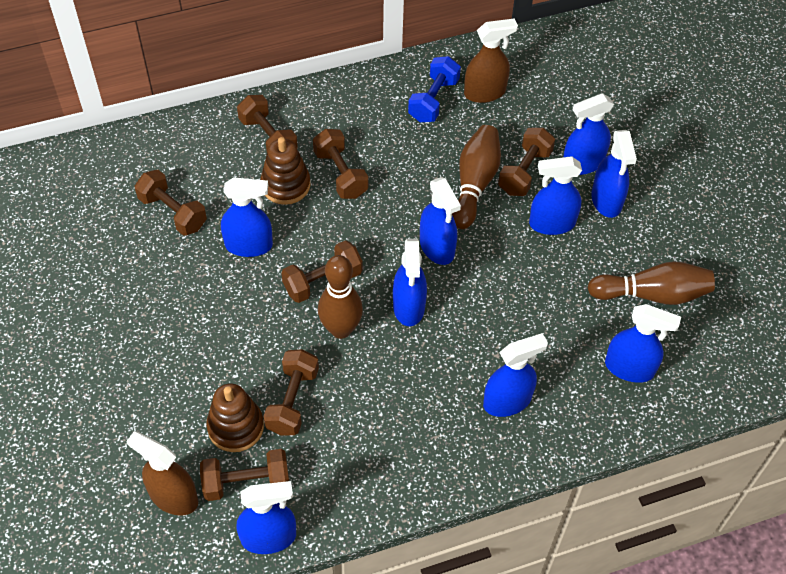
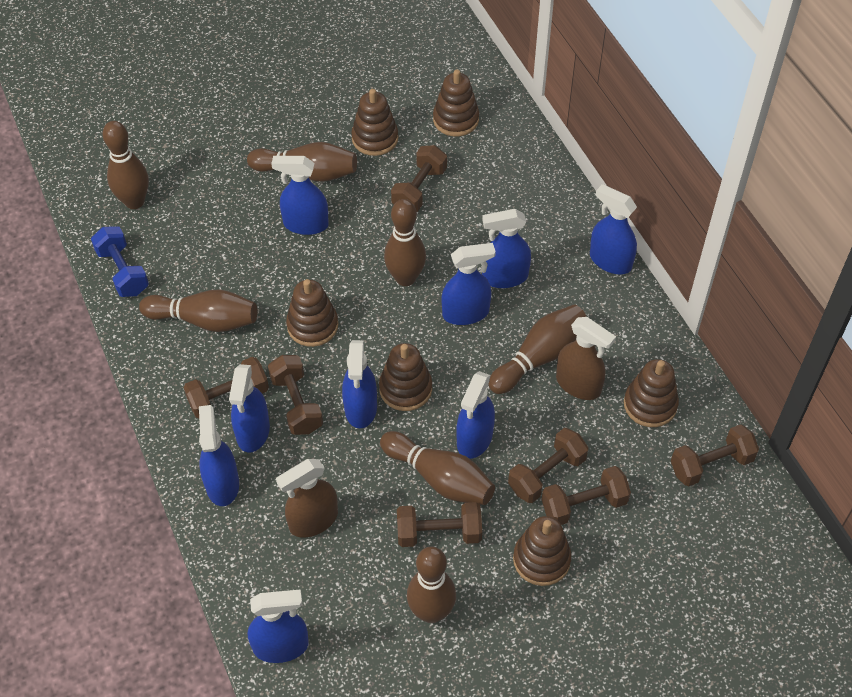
brown bowling pin: [318,255,363,339] [452,125,501,229] [588,261,715,305] = 3 -> [103,121,149,209] [139,289,257,332] [247,142,357,182] [380,431,495,505] [384,199,426,286] [407,547,456,623] [488,304,587,394] = 7
brown stacking toy: [206,383,264,452] [260,137,311,205] = 2 -> [286,279,338,347] [351,89,398,156] [379,343,432,411] [433,70,479,136] [513,516,572,586] [624,359,679,427] = 6

